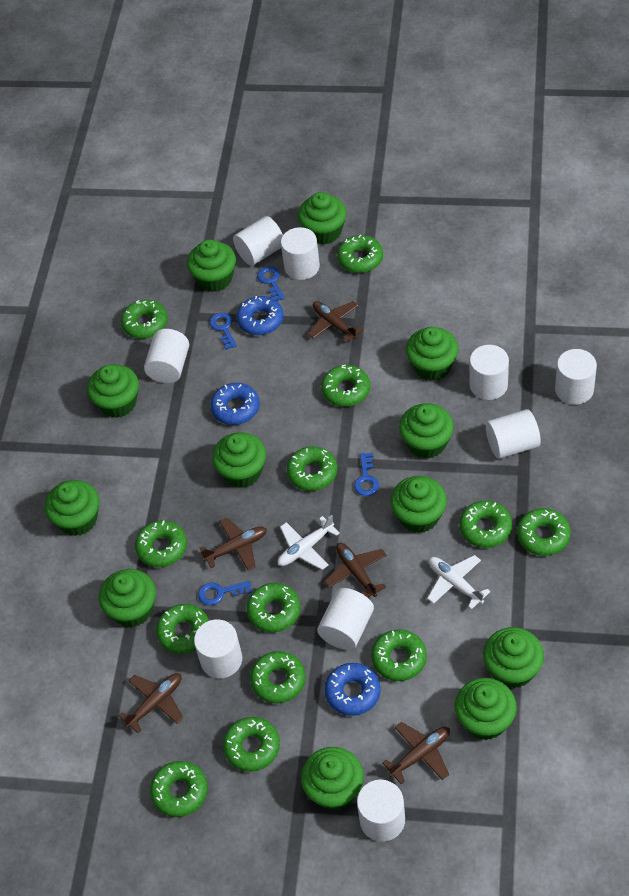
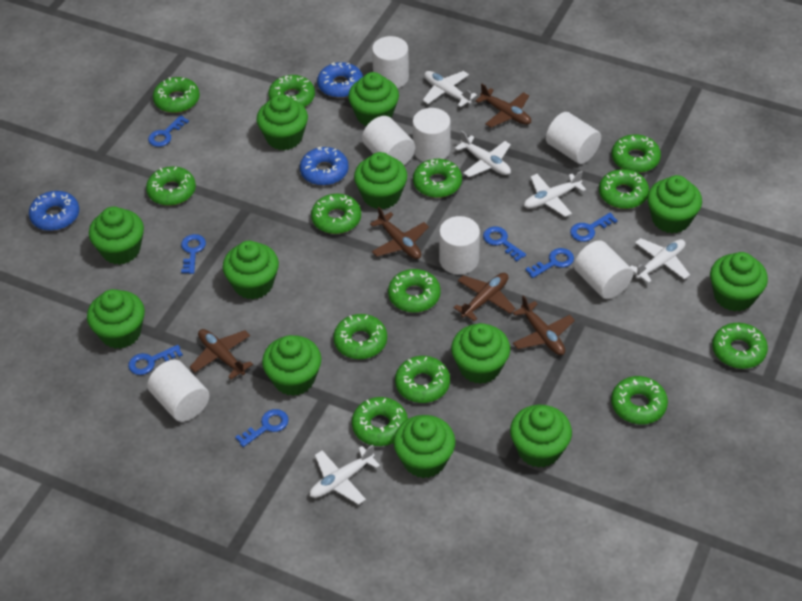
blue key: [198,581,252,605] [210,313,237,350] [257,266,285,301] [354,453,379,496] = 4 -> [128,345,183,375] [148,115,189,147] [181,234,206,274] [235,409,289,447] [483,226,526,261] [525,248,574,278] [570,213,618,242] = 7
white cylinder: [144,329,189,383] [194,619,242,678] [233,216,283,266] [281,227,320,280] [317,588,374,650] [357,780,405,842] [469,345,509,400] [486,409,541,459] [555,349,597,405] = 9 -> [147,360,209,422] [362,116,415,165] [372,36,409,88] [413,108,451,162] [439,216,480,275] [546,112,601,164] [574,240,633,299] = 7
white plane: [278,515,340,570] [427,555,491,610] = 2 -> [310,445,380,505] [423,71,477,107] [455,131,511,177] [524,171,586,217] [630,238,690,283] = 5

